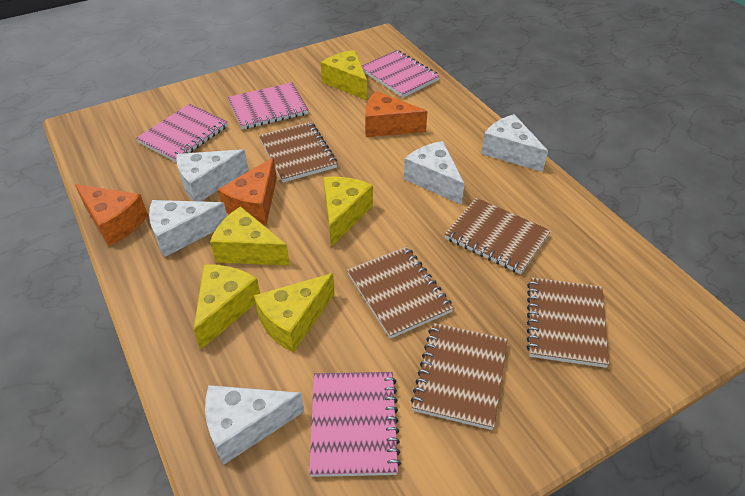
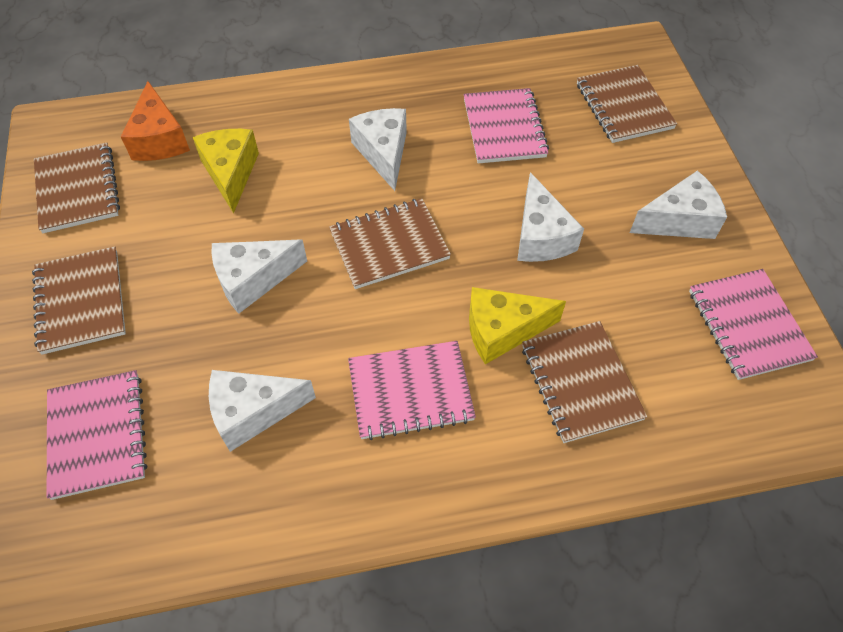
orange cheese: [75,184,148,246] [218,157,277,225] [365,91,428,137] = 3 -> [121,81,190,161] = 1
yellow cheese: [194,265,260,350] [210,206,290,266] [254,273,335,353] [321,50,367,100] [323,177,373,247] = 5 -> [193,129,259,214] [469,287,566,364] = 2

